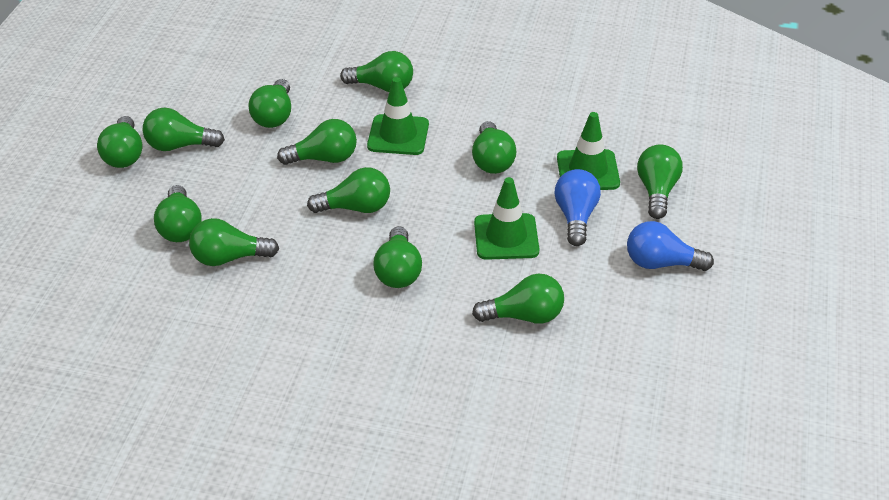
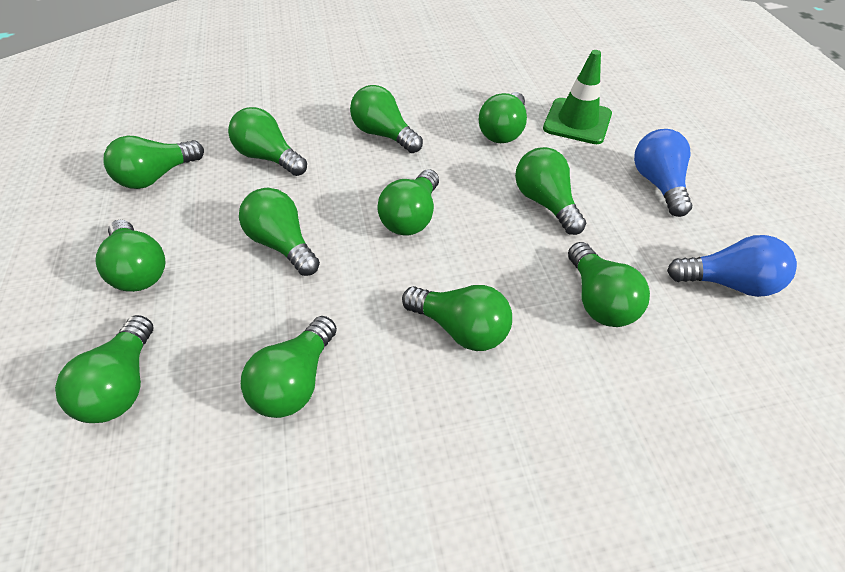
green traffic cone: [367,77,429,155] [474,177,539,260] [557,112,620,190] = 3 -> [543,50,612,144] = 1

